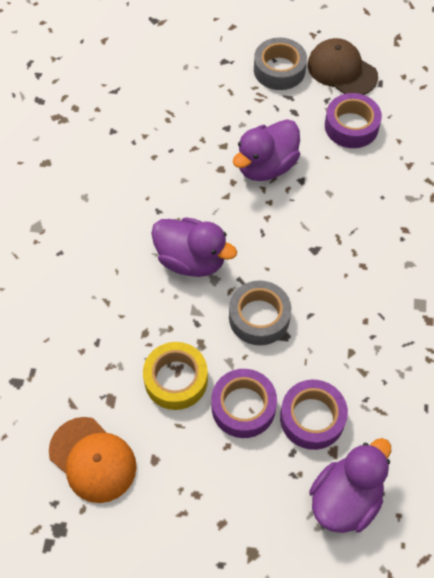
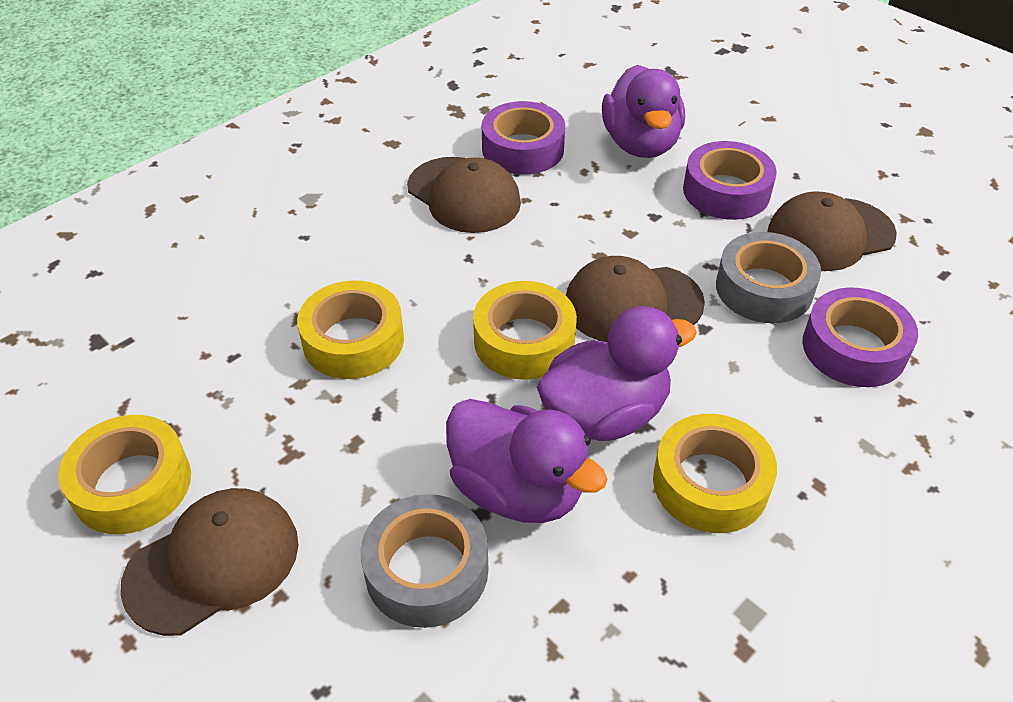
brown cap: [307,38,378,95] = 1 -> [120,488,299,636] [407,157,521,233] [566,256,705,342] [767,191,897,271] = 4
orange cap: [49,417,137,503] = 1 -> none = 0
yellow tape: [143,342,208,410] = 1 -> [58,415,191,534] [297,280,404,379] [473,281,577,380] [653,414,777,533] = 4

